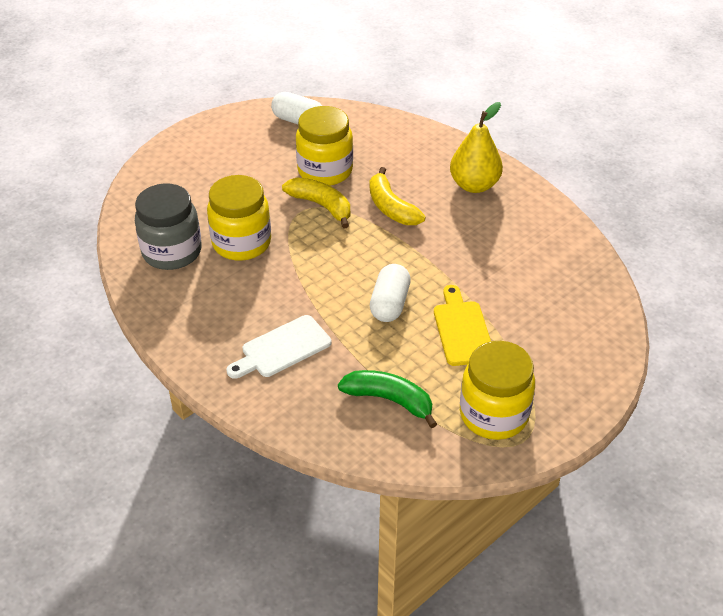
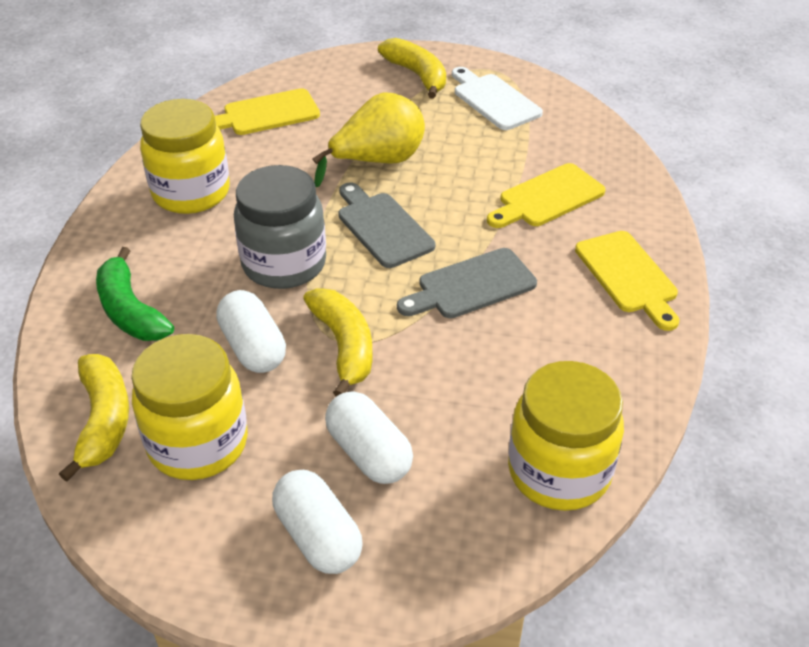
grey cutting board: none = 0 -> [338,183,435,268] [397,248,537,318] = 2
white capsule: [271,92,322,124] [370,264,411,322] = 2 -> [216,290,286,373] [272,470,363,574] [325,391,413,484] = 3
yellow banana: [282,178,350,228] [370,167,426,225] = 2 -> [59,354,129,481] [303,288,372,397] [378,38,446,99] = 3
yellow cutting board: [434,285,491,366] = 1 -> [215,88,320,135] [487,163,606,228] [575,231,679,331] = 3

